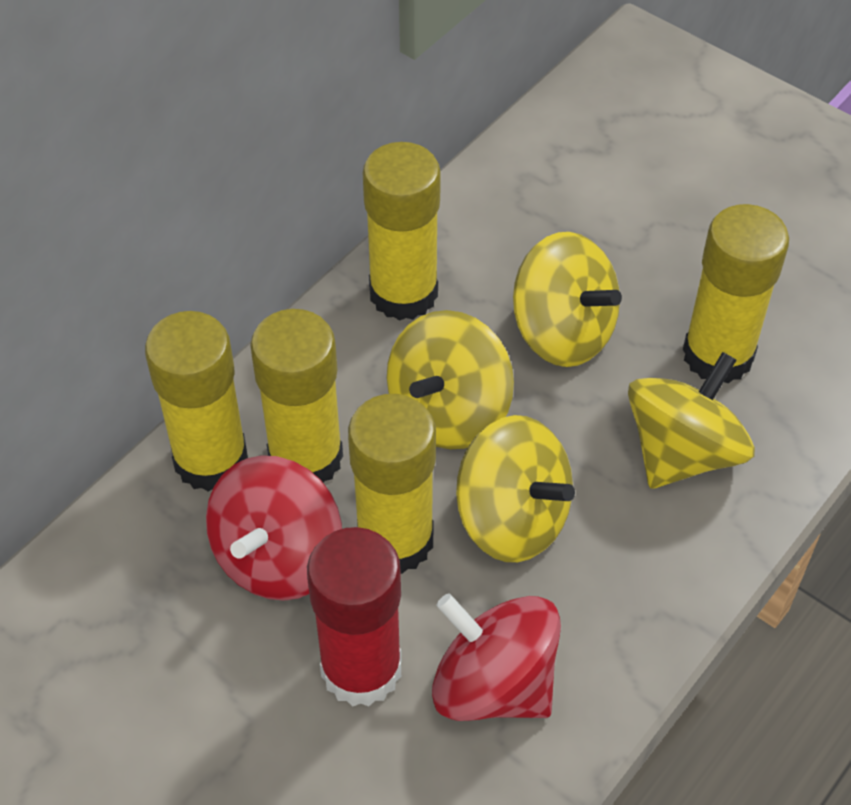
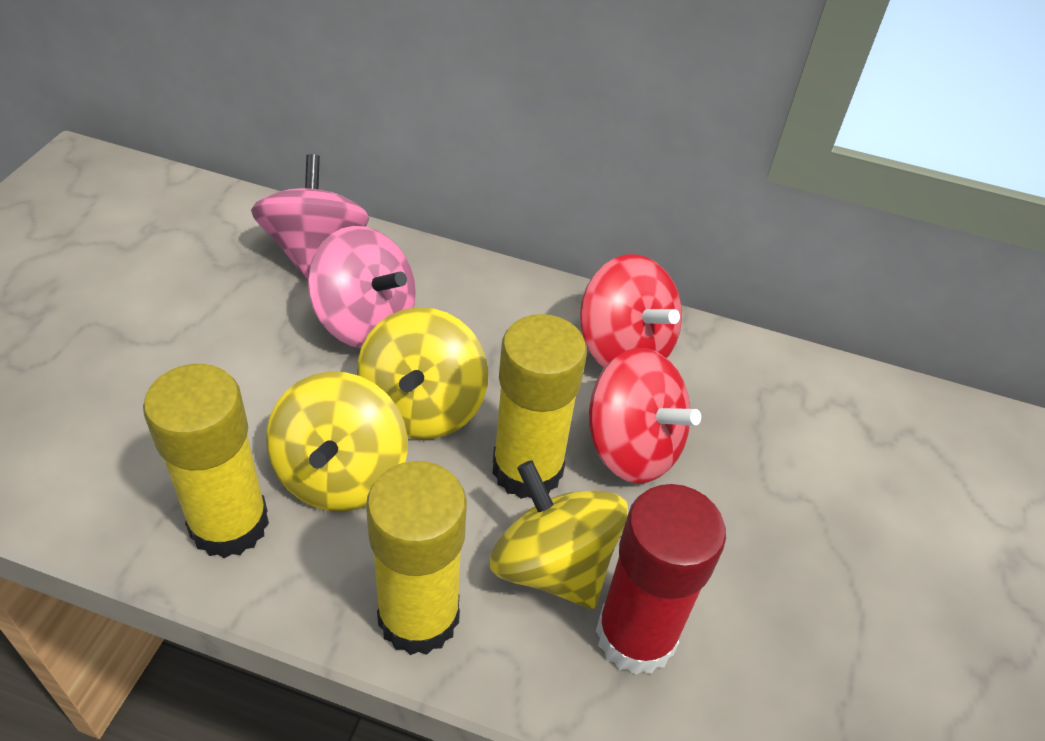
pink spinning top: none = 0 -> [251,154,369,280] [308,226,416,348] = 2
yellow glue stick: [145,311,248,491] [250,309,343,483] [348,394,436,574] [363,142,441,321] [683,204,789,384] = 5 -> [143,364,269,558] [366,461,467,655] [492,314,587,499] = 3
yellow spinning top: [387,310,514,449] [456,415,575,562] [513,232,622,367] [628,352,755,489] = 4 -> [266,372,408,512] [357,307,488,440] [490,460,628,609] = 3

